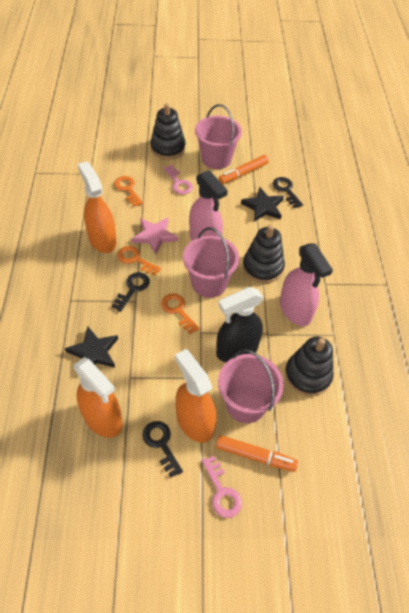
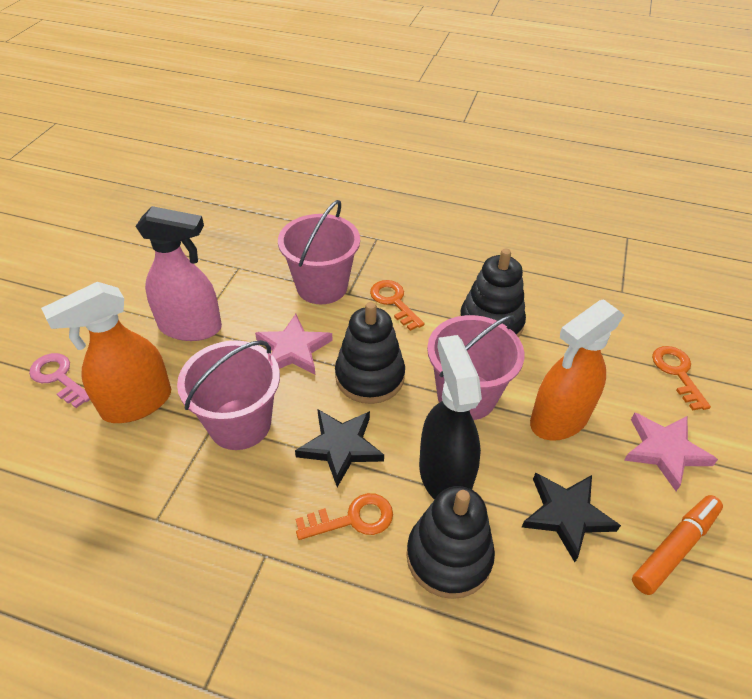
black key: [112,272,150,312] [142,421,183,478] [273,177,303,208] = 3 -> none = 0
orange marker: [216,435,298,472] [218,155,269,184] = 2 -> [632,495,723,595] = 1
orange spray bottle: [74,357,123,438] [78,161,117,253] [175,349,216,443] = 3 -> [41,282,171,423] [530,299,624,441] = 2
pink key: [163,165,193,195] [202,456,242,518] = 2 -> [29,353,90,408] = 1
pink spray bottle: [189,170,228,241] [280,243,333,326] = 2 -> [135,206,222,341] = 1
pink star: [132,217,178,255] = 1 -> [255,314,333,375] [624,412,718,491] = 2

